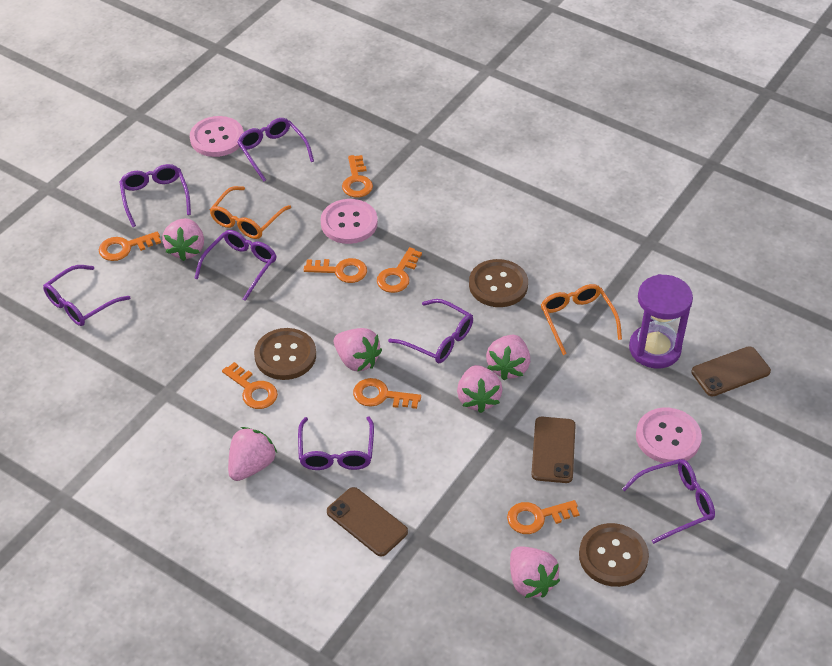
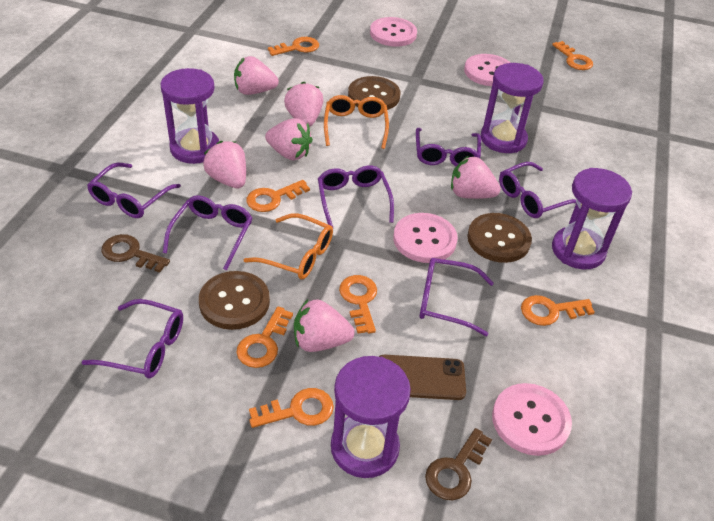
brown key: none = 0 -> [101,234,170,272] [425,428,492,500] = 2
brown phone: [327,487,408,557] [531,417,576,483] [691,346,771,396] = 3 -> [379,355,466,400] = 1
pink button: [190,116,244,157] [321,199,378,244] [636,408,702,463] = 3 -> [370,17,417,47] [393,213,458,263] [464,54,510,86] [492,383,572,456] = 4
purple hourglass: [629,274,693,368] = 1 -> [160,68,219,164] [331,356,411,478] [481,63,544,153] [552,168,632,270] = 4

